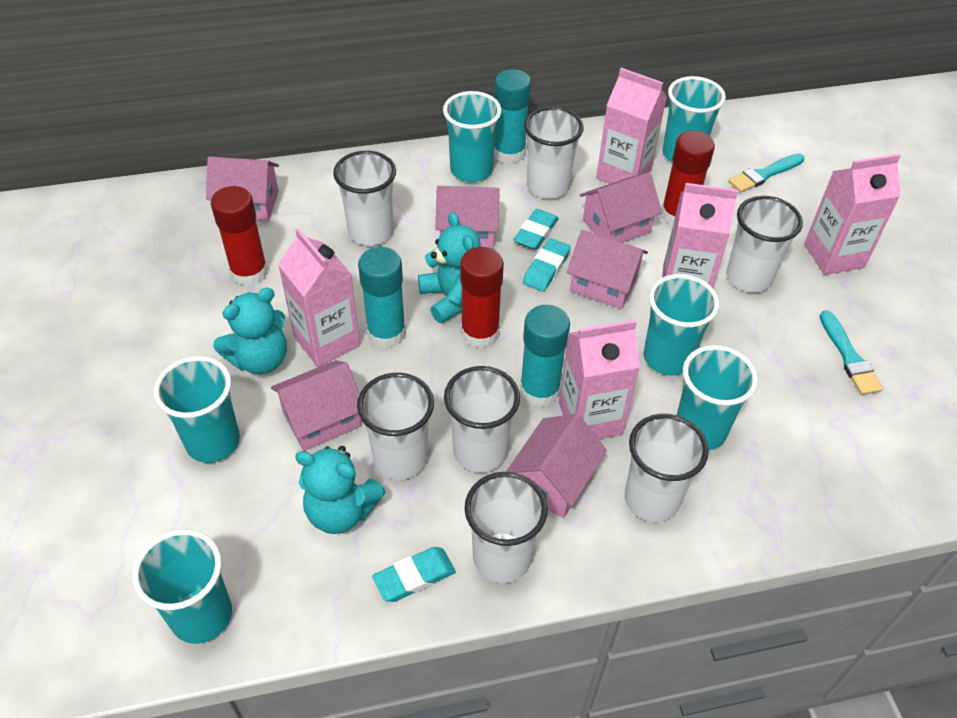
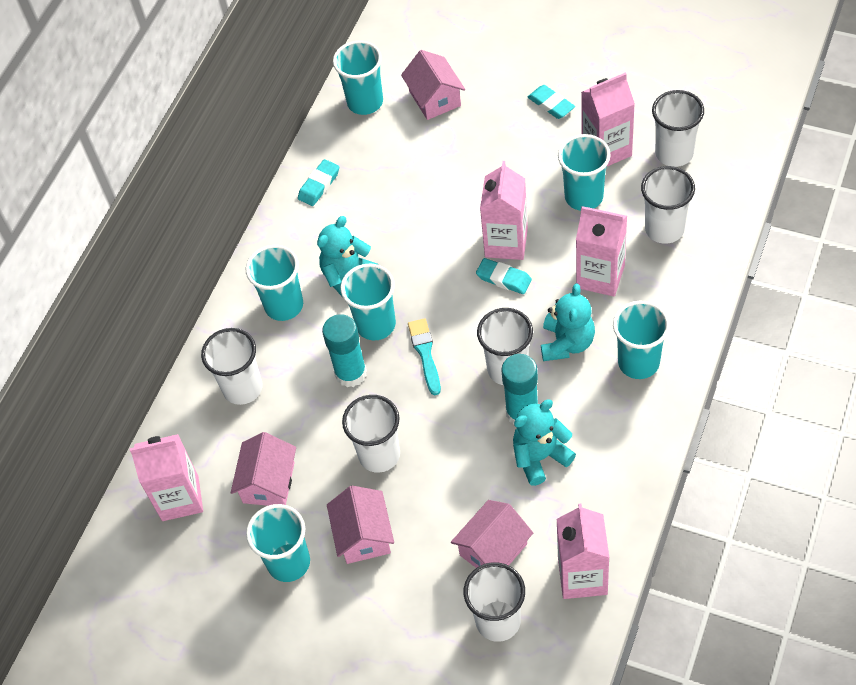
pink house: [206,156,279,221] [271,360,361,451] [436,186,500,249] [506,414,607,518] [567,230,648,309] [580,172,662,243] = 6 -> [231,432,296,506] [327,486,394,564] [401,50,465,120] [451,500,533,568] = 4
red glue stick: [211,186,268,286] [460,247,504,348] [661,130,715,226] = 3 -> none = 0
turquoise brush: [728,153,804,193] [820,310,883,395] = 2 -> [408,318,441,395] = 1
turquoise glue stick: [358,247,406,349] [494,69,531,164] [520,305,570,407] = 3 -> [322,314,367,387] [501,354,538,426] = 2
white cup: [333,151,396,246] [357,373,434,480] [444,366,520,473] [465,472,548,583] [524,107,583,199] [625,414,709,522] [726,196,803,293] = 7 -> [201,328,262,405] [342,395,400,473] [464,562,525,642] [477,308,533,385] [641,166,695,244] [652,90,704,167] = 6

